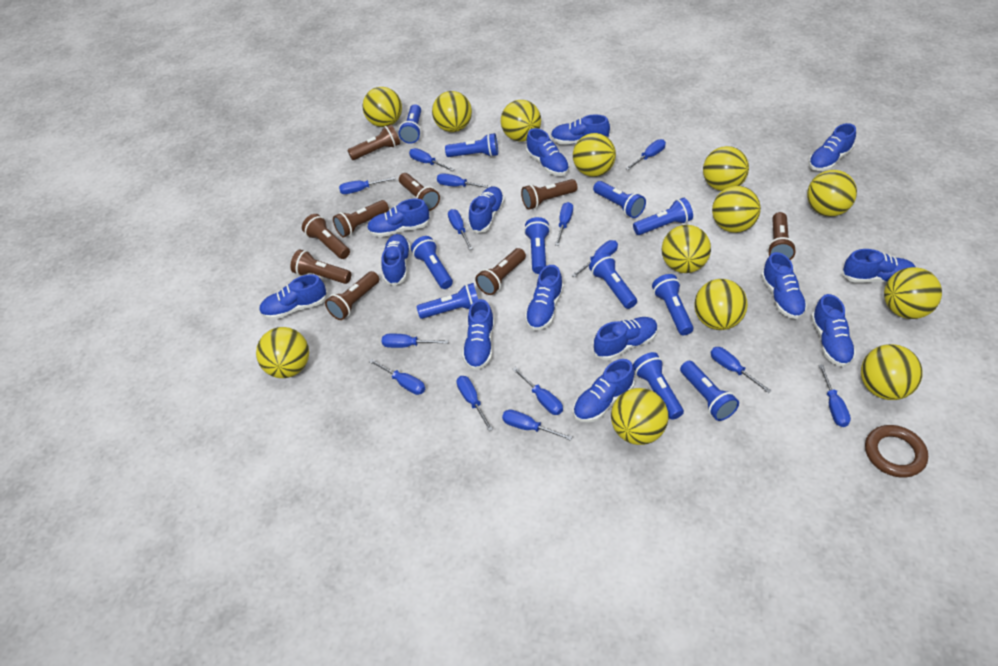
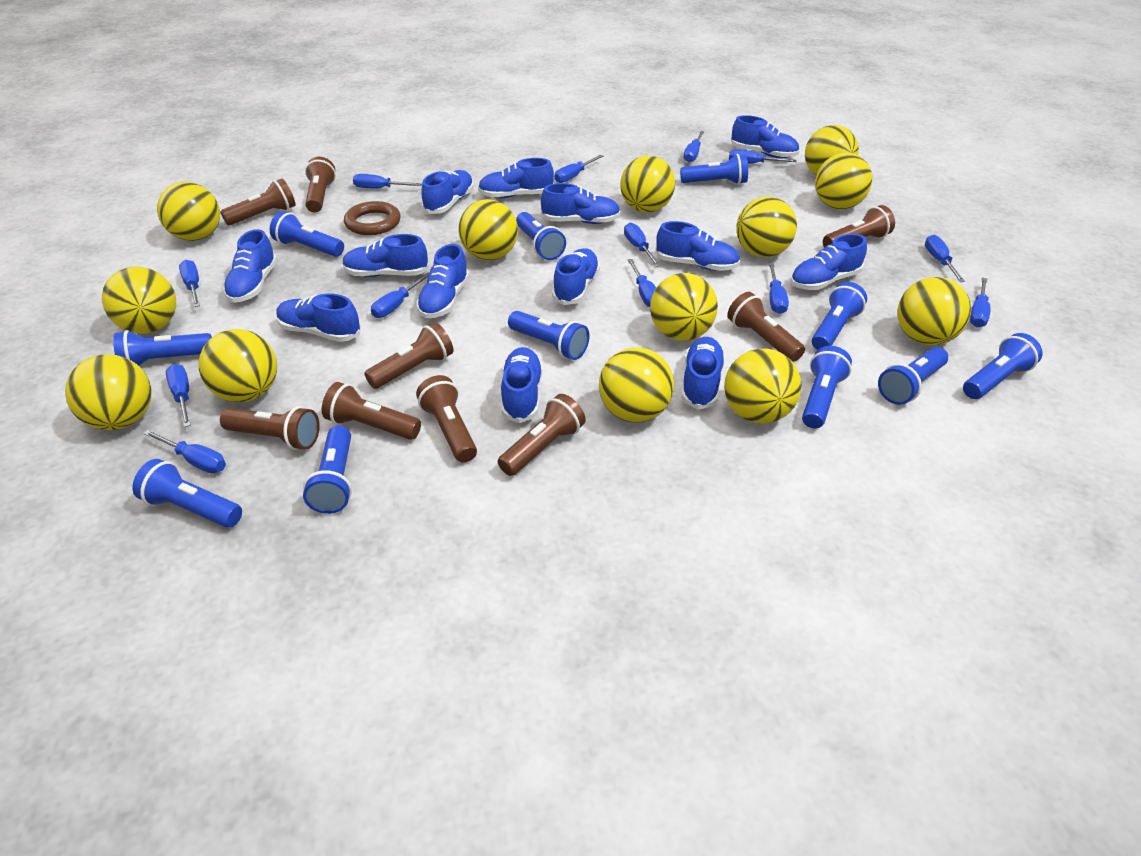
blue screwdriver: [339,177,395,194] [369,359,425,395] [382,333,449,348] [409,148,455,171] [437,173,491,188] [448,209,473,250] [457,376,493,431] [502,410,572,441] [512,367,563,415] [555,202,573,246] [572,240,618,278] [626,139,666,170] [711,347,771,393] [819,364,851,427] = 14 -> [143,430,226,473] [166,364,191,427] [179,260,200,307] [353,174,422,188] [371,272,429,318] [554,155,603,183] [624,223,661,267] [628,259,656,307] [684,131,705,162] [729,149,797,164] [768,263,789,314] [925,235,965,282] [970,278,990,327] = 13
blue shoe: [259,274,327,320] [367,199,430,237] [381,234,411,286] [462,299,494,370] [468,186,504,233] [525,265,563,331] [526,128,569,176] [551,114,610,144] [573,359,635,422] [594,317,658,360] [761,252,807,319] [808,123,856,171] [811,294,856,367] [842,249,916,283] = 14 -> [223,229,277,303] [276,293,361,342] [342,234,429,277] [416,244,469,318] [421,170,474,214] [478,158,554,198] [501,347,543,423] [541,183,621,224] [552,248,600,305] [655,221,740,271] [682,337,725,410] [731,115,799,158] [790,234,867,290] = 13

